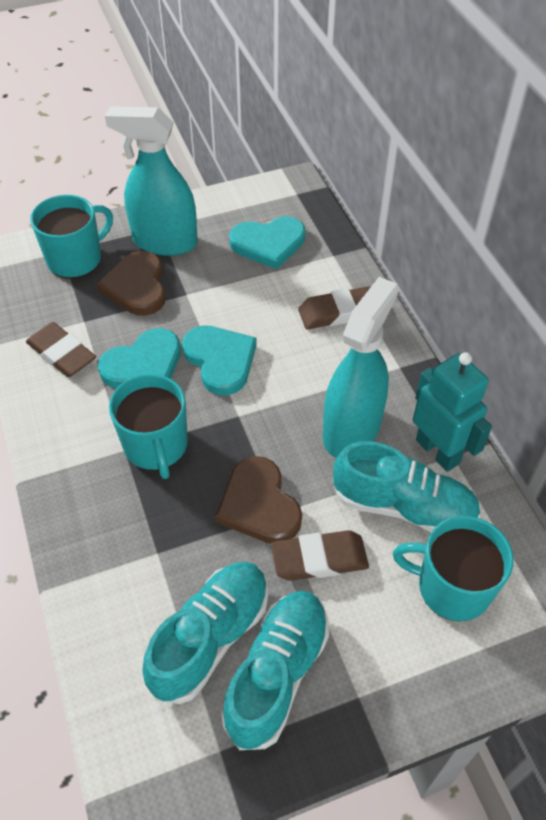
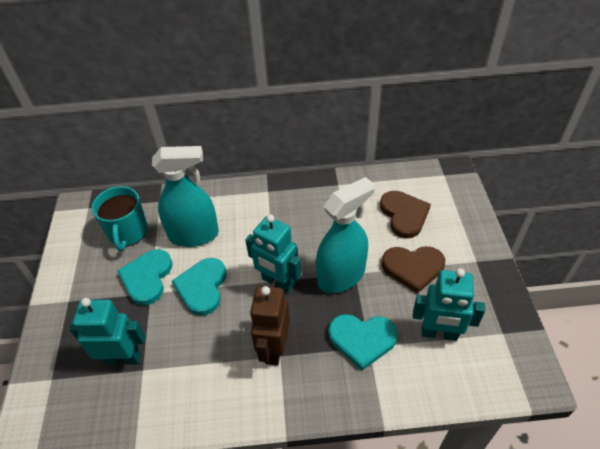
brown eraser: [26,322,96,377] [271,530,369,581] [298,286,370,329] = 3 -> none = 0
brown robot: none = 0 -> [250,286,290,365] = 1
turquoise mug: [30,195,113,279] [109,374,188,479] [393,516,514,621] = 3 -> [92,186,148,251] = 1
turquoise robot: [413,352,492,472] = 1 -> [69,298,146,365] [245,215,301,293] [413,268,485,341] = 3
turquoise shoe: [142,562,268,704] [221,591,329,750] [333,441,481,532] = 3 -> none = 0

